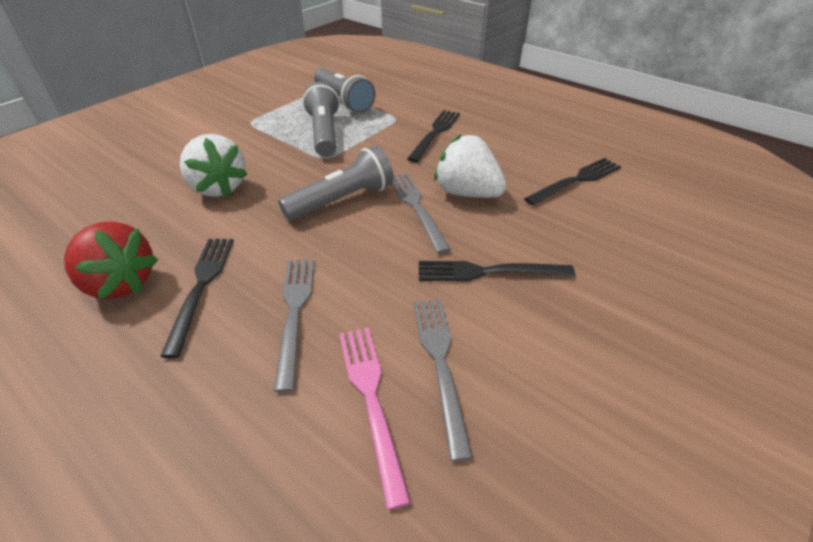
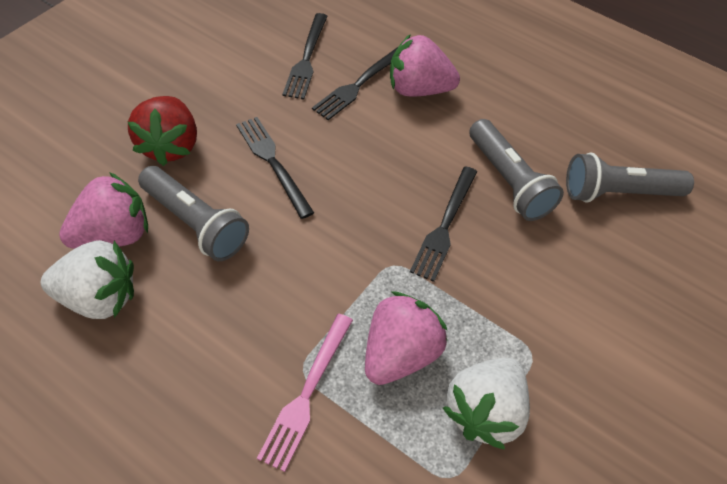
grey fork: [274,259,314,393] [391,173,451,254] [413,299,473,461] = 3 -> none = 0
pink strawberry: none = 0 -> [59,172,148,249] [365,292,448,385] [390,34,460,97] = 3

